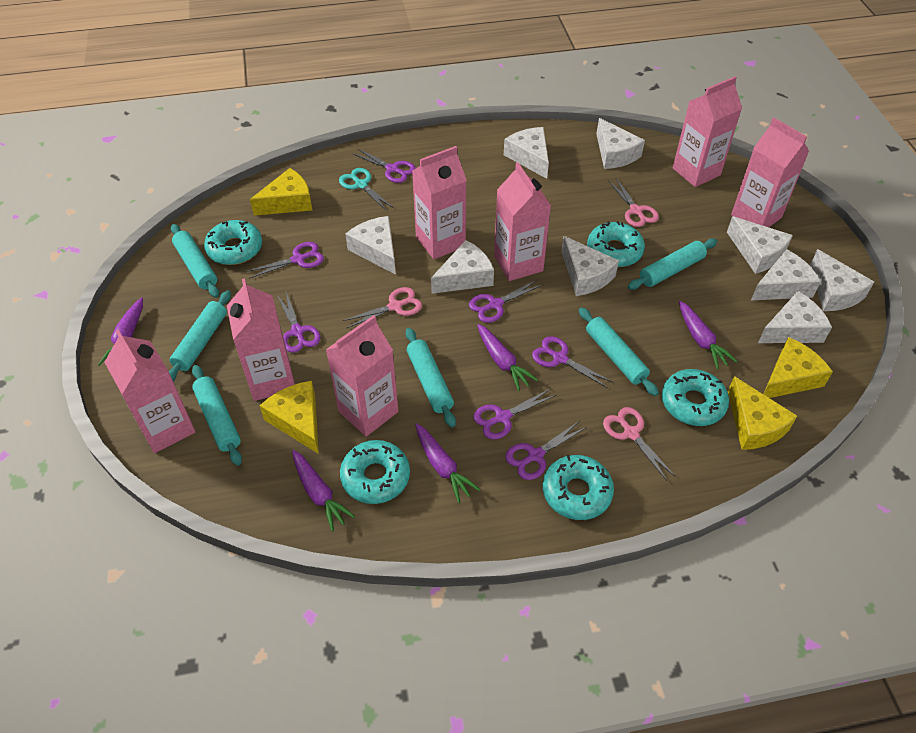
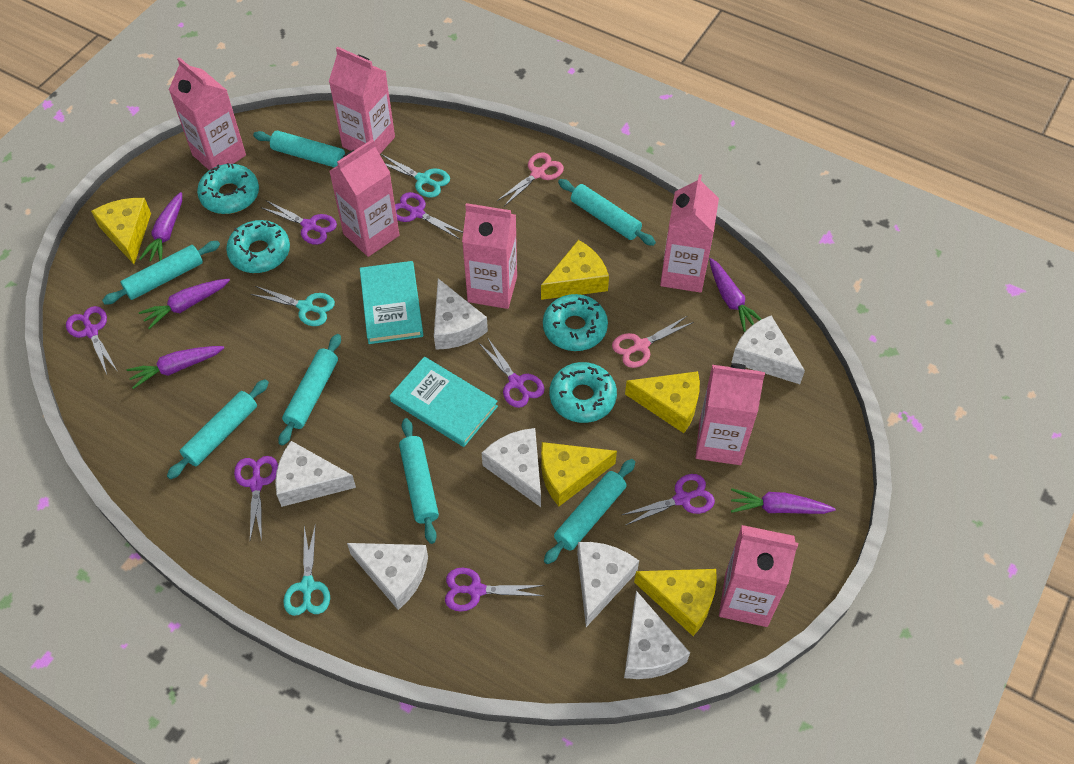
pink scissors: [343,287,422,328] [603,407,675,481] [609,178,659,227] = 3 -> [497,153,564,206] [612,315,694,368] = 2
turquoise book: none = 0 -> [360,261,423,344] [390,356,498,447] = 2
turquoise donut: [204,220,262,265] [340,440,410,504] [543,455,614,520] [587,221,645,267] [662,369,729,426] = 5 -> [197,163,259,214] [226,220,290,273] [543,294,608,351] [550,362,617,423] = 4
turquoise rolling pin: [169,290,231,381] [171,224,219,298] [192,365,242,466] [405,328,456,427] [579,307,659,396] [628,239,717,290] = 6 -> [102,241,220,305] [167,379,269,479] [253,130,345,167] [279,334,341,446] [399,418,439,544] [544,459,635,564] [558,179,656,246] = 7
turquoise scissors: [339,168,394,211] = 1 -> [251,286,335,326] [283,523,330,616] [381,154,450,198] = 3
white cheese: [345,216,396,275] [431,240,494,294] [504,127,549,179] [562,236,619,296] [596,118,645,169] [727,216,793,274] [751,249,821,300] [758,291,832,343] [810,249,874,311] = 9 -> [275,441,356,507] [347,543,428,610] [434,279,488,350] [482,428,541,507] [577,542,639,627] [624,591,690,679] [731,316,805,384] = 7
yellow cheese: [250,168,312,216] [260,381,319,454] [728,376,797,450] [764,337,833,398] = 4 -> [91,198,151,264] [541,240,609,300] [541,442,617,506] [625,371,700,433] [634,569,717,636] = 5

